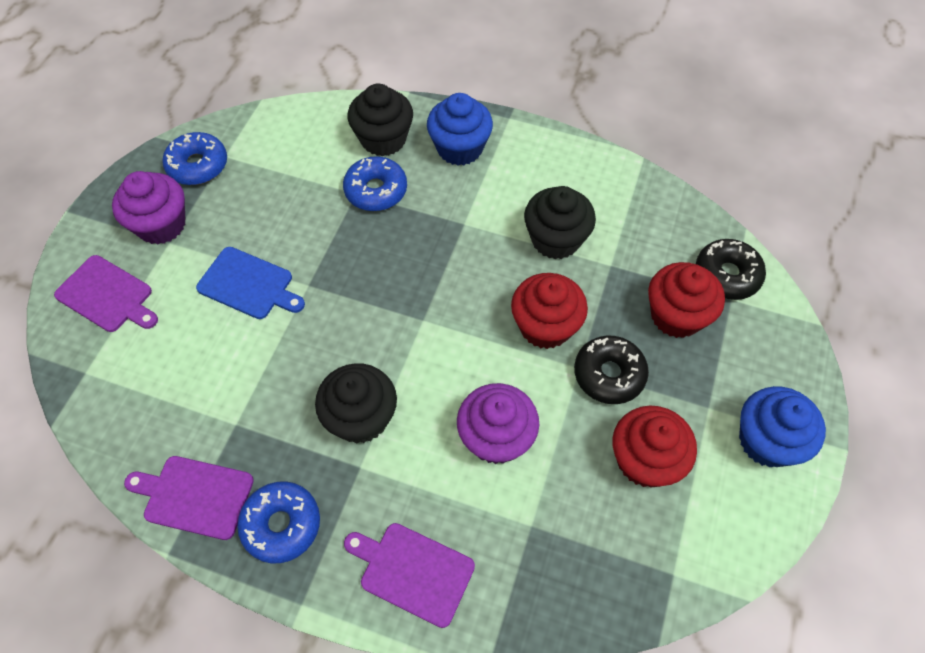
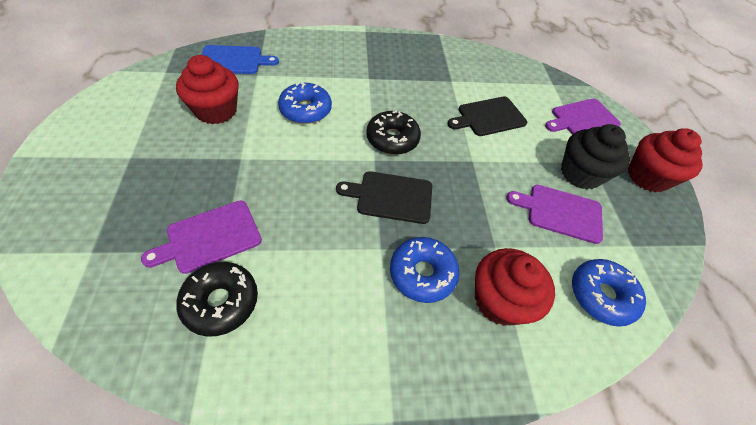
black cupcake: [315,363,397,443] [348,84,413,157] [524,186,596,259] = 3 -> [561,124,630,190] = 1
black cutting board: none = 0 -> [336,171,432,224] [448,96,527,136] = 2
blue cupcake: [427,93,493,166] [739,386,826,467] = 2 -> none = 0
purple cupcake: [112,171,185,244] [457,383,539,464] = 2 -> none = 0

